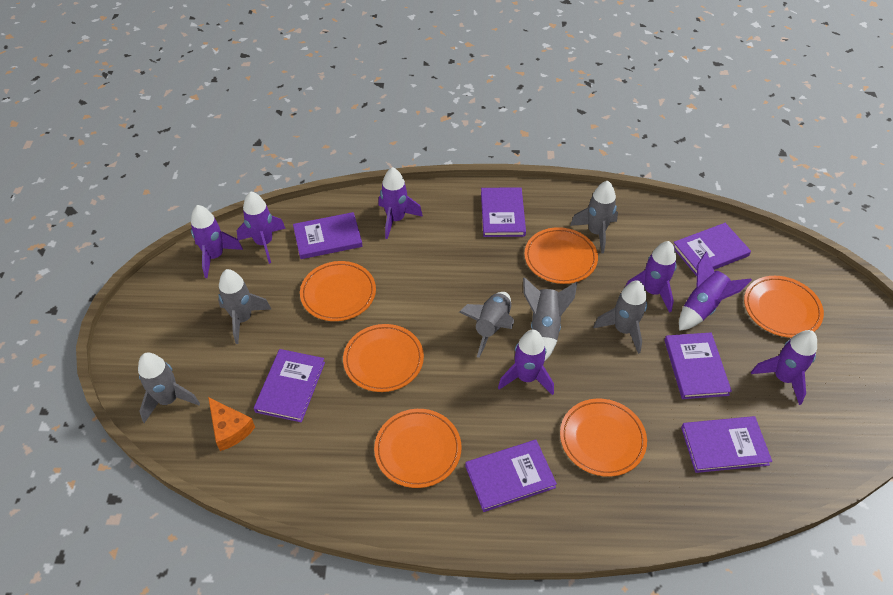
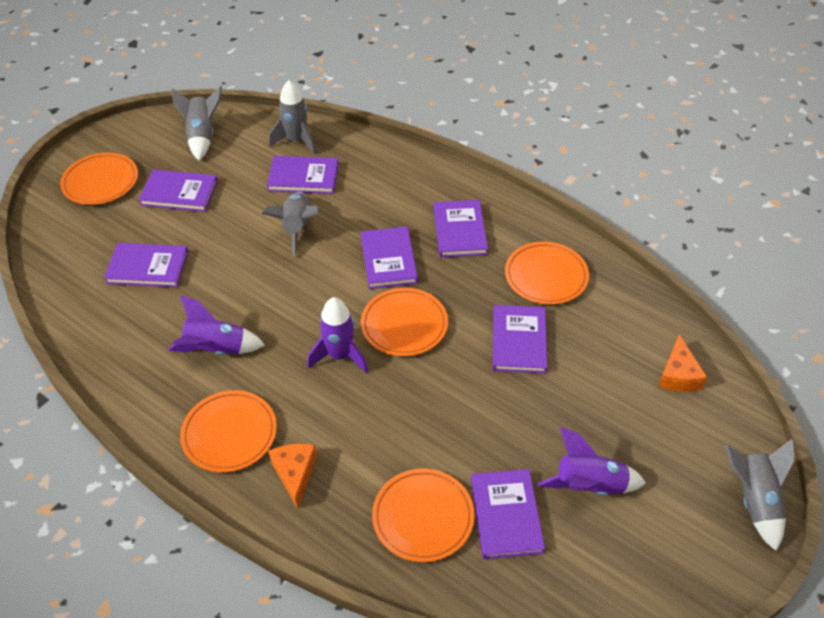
grey rocket: [138,353,200,423] [218,269,272,344] [459,292,514,358] [523,277,578,360] [570,180,618,253] [593,280,647,354] = 6 -> [171,86,222,161] [262,192,319,256] [269,80,316,155] [725,438,795,551] = 4
orange cheese: [208,397,255,451] = 1 -> [268,444,317,509] [658,335,707,392] = 2
orange plate: [300,261,376,321] [343,324,424,392] [374,409,461,488] [524,227,598,284] [560,399,647,477] [744,276,824,338] = 6 -> [60,152,138,205] [180,390,277,473] [361,288,448,356] [372,469,474,562] [505,242,589,305] = 5
purple rocket: [191,205,243,278] [237,191,286,264] [378,167,423,239] [498,330,554,395] [625,241,677,313] [679,251,752,331] [751,330,817,405] = 7 -> [168,295,265,355] [307,297,368,373] [537,427,646,495] = 3

